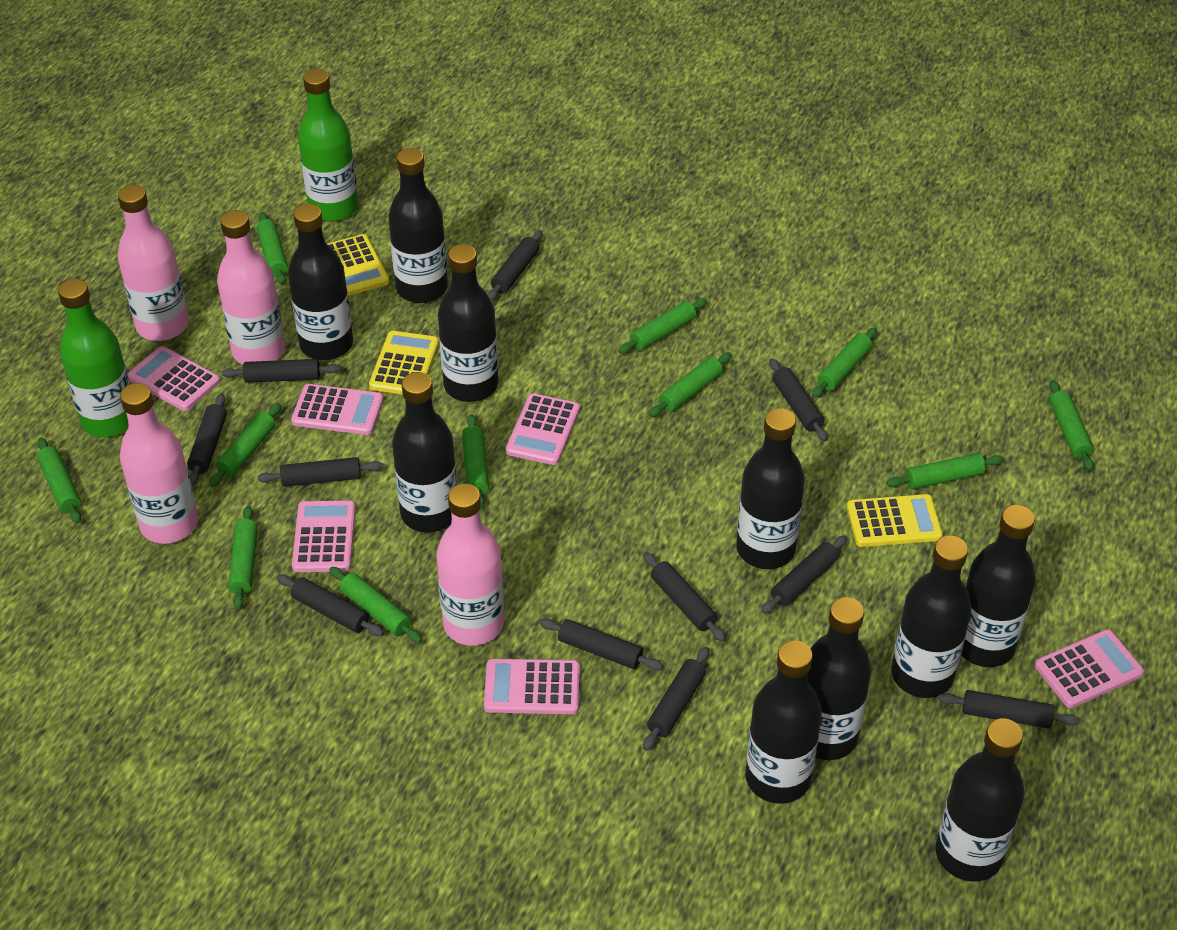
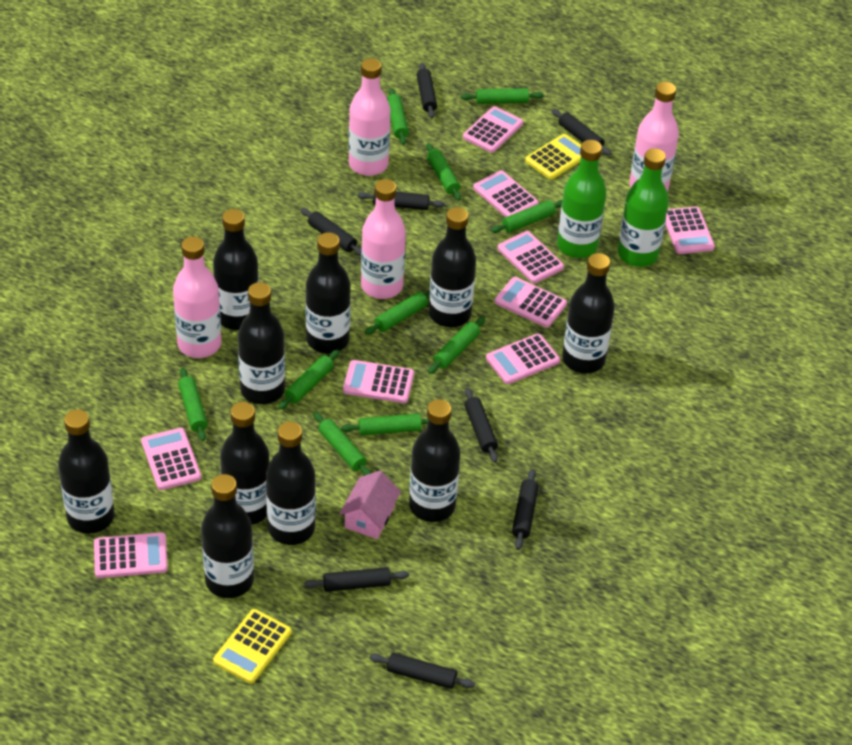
black rolling pin: [187,393,227,486] [222,359,341,383] [258,457,383,487] [277,574,384,636] [488,230,542,300] [539,618,663,670] [643,552,726,641] [643,647,709,751] [762,535,847,614] [769,358,828,441] [938,690,1079,729] = 11 -> [301,208,361,256] [304,567,409,592] [358,190,445,210] [370,653,475,689] [417,63,437,118] [464,388,498,463] [512,469,539,550] [552,109,612,155] = 8
green rolling pin: [37,437,81,523] [209,403,281,487] [228,506,258,609] [256,212,288,285] [329,567,422,643] [462,414,489,508] [618,298,707,354] [649,352,732,417] [812,327,877,398] [887,453,1004,489] [1049,380,1094,471] = 11 -> [178,368,208,441] [278,350,340,410] [313,412,371,476] [341,413,428,435] [365,291,430,335] [387,88,409,145] [426,143,461,201] [428,317,485,374] [461,88,544,104] [491,200,562,233] = 10
pink calculator: [128,346,220,411] [291,384,383,435] [292,500,356,572] [484,659,580,714] [506,393,580,465] [1035,629,1144,708] = 6 -> [94,532,168,578] [141,428,202,490] [343,360,414,403] [463,106,523,153] [473,170,539,217] [486,333,560,384] [495,277,567,328] [497,231,564,284] [665,207,715,254] = 9
pink house: none = 0 -> [339,471,401,539] = 1
yellow calculator: [327,234,389,296] [369,331,439,395] [847,494,943,547] = 3 -> [213,609,292,683] [525,134,581,180] = 2

